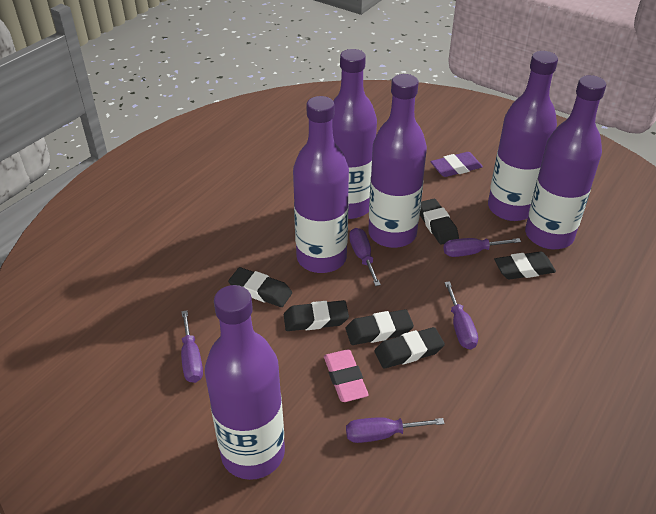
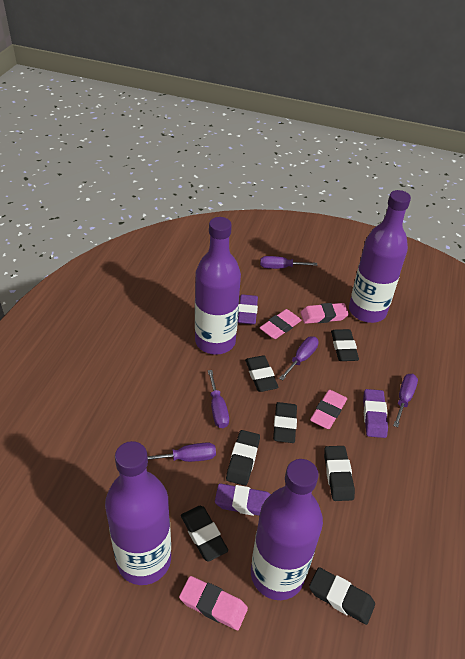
black eraser: [228,267,292,307] [284,300,349,331] [346,309,414,345] [375,327,445,369] [420,199,459,245] [494,252,556,280] = 6 -> [181,506,228,562] [226,430,260,486] [245,355,279,392] [273,402,297,443] [309,567,375,625] [324,446,355,501] [331,329,359,361] = 7
pink eraser: [324,350,369,402] = 1 -> [179,576,248,630] [259,309,302,339] [300,303,349,324] [310,390,347,429] = 4
purple bottle: [205,285,285,480] [293,96,349,273] [332,49,377,219] [368,74,427,248] [488,51,558,221] [525,75,606,249] = 6 -> [105,441,171,585] [195,217,241,355] [251,459,323,600] [349,190,411,323] = 4
purple eraser: [431,152,483,177] = 1 -> [215,483,271,516] [238,294,258,325] [363,389,388,438] = 3

